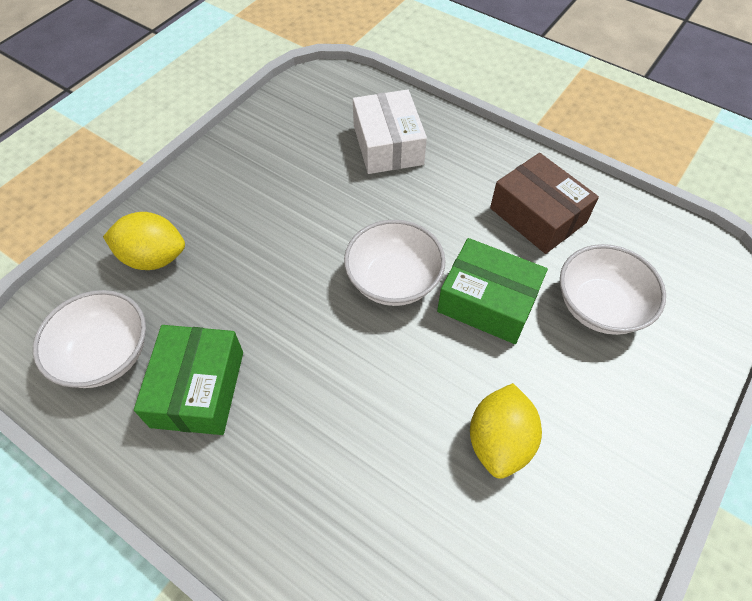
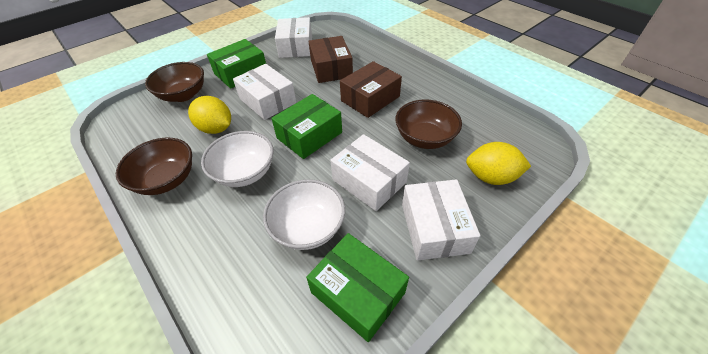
brown bowl: none = 0 -> [116,138,192,195] [145,62,204,102] [395,99,462,149] = 3
brown box: [490,153,599,254] = 1 -> [308,36,353,83] [340,61,402,118] = 2
green box: [134,325,243,435] [437,238,548,344] = 2 -> [207,39,266,89] [271,94,342,159] [306,233,409,342] = 3
white bowl: [33,290,146,388] [344,220,446,306] [560,244,666,335] = 3 -> [201,131,274,187] [263,179,345,250] = 2
white box: [353,89,427,174] = 1 -> [233,64,296,120] [275,17,312,58] [330,134,410,211] [402,179,480,260] = 4

